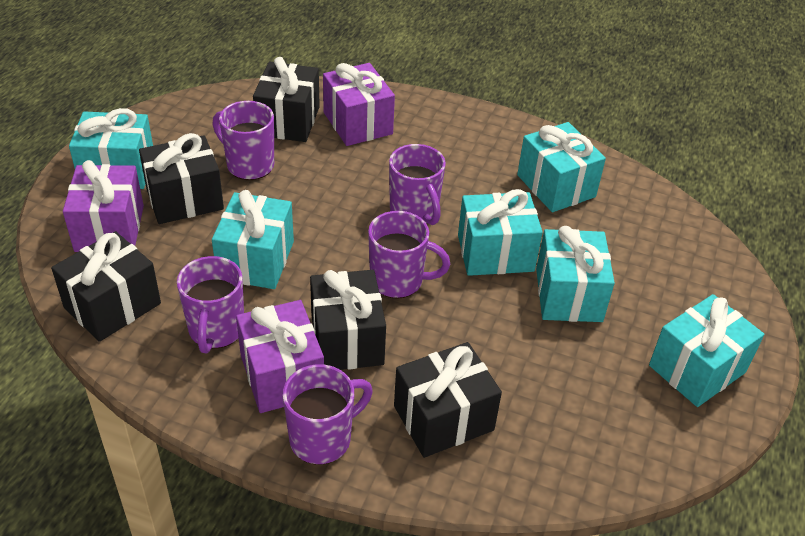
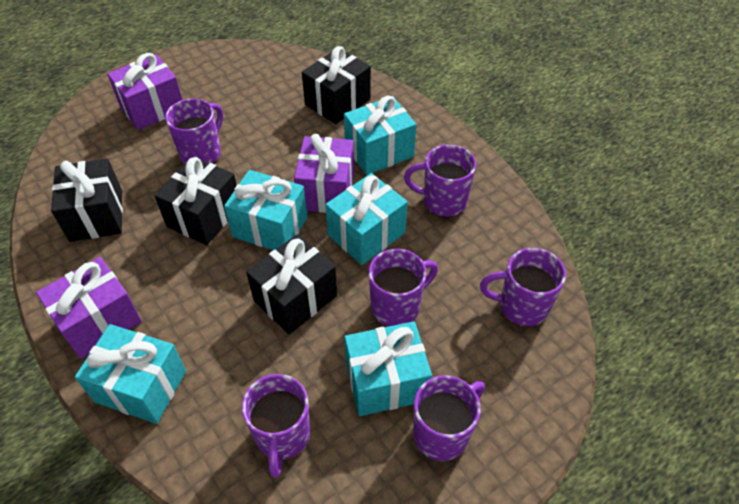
black gift: [51,231,161,342] [139,133,224,224] [253,57,320,142] [310,270,386,370] [394,342,502,458] = 5 -> [51,158,123,242] [154,156,237,245] [246,234,337,334] [302,46,371,124] = 4
purple mug: [177,256,244,353] [212,101,274,180] [283,364,373,465] [368,211,450,299] [389,144,446,225] = 5 -> [165,99,223,164] [242,374,310,478] [369,249,438,327] [404,144,476,217] [413,375,485,461] [480,248,566,327] = 6
turquoise gift: [69,108,153,189] [212,190,294,289] [458,189,543,276] [517,122,606,212] [536,226,615,322] [649,294,764,407] = 6 -> [75,324,186,424] [224,170,308,250] [325,173,408,265] [344,96,417,175] [344,321,432,416] = 5

